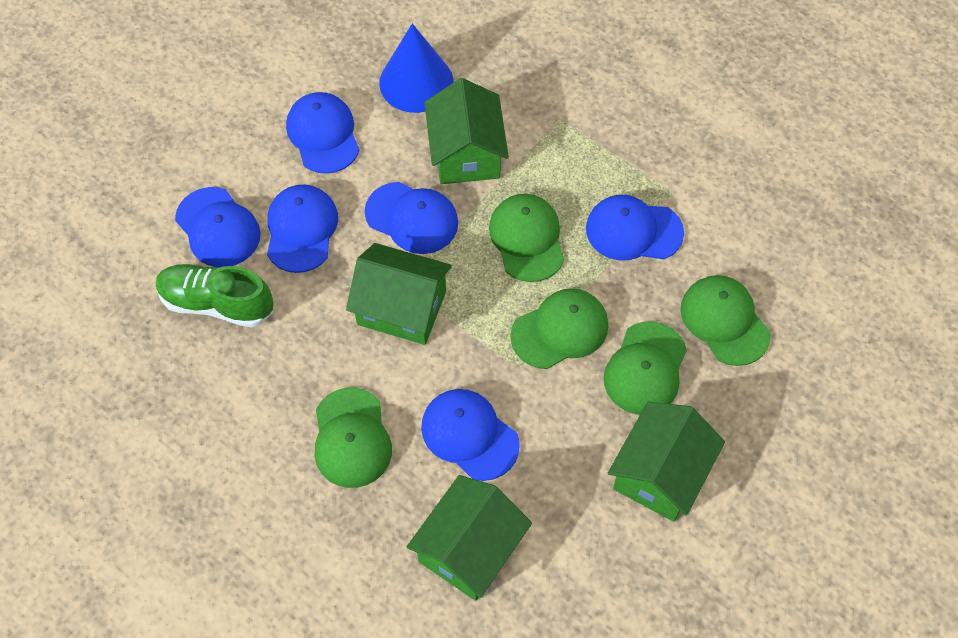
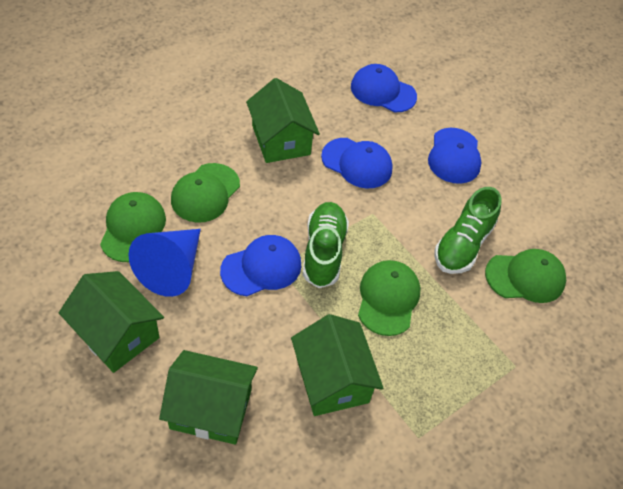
blue cap: [175,187,261,267] [267,184,338,273] [286,92,360,174] [365,182,458,254] [421,389,520,481] [586,195,684,260] = 6 -> [220,235,301,296] [321,138,393,188] [351,64,417,112] [428,128,481,184] = 4
green cap: [314,387,392,488] [489,194,564,282] [510,288,608,369] [604,321,687,415] [681,275,770,366] = 5 -> [100,192,166,262] [171,163,240,223] [358,260,420,336] [485,249,566,303] = 4
green shoe: [156,264,273,328] = 1 -> [303,202,349,288] [435,187,502,274] = 2

